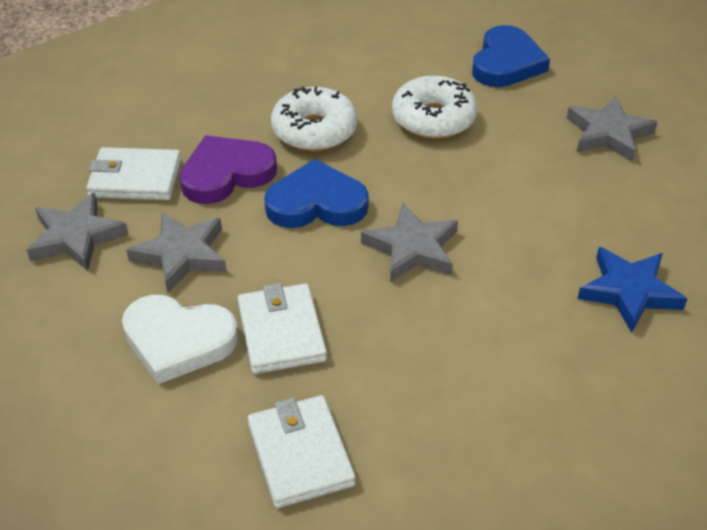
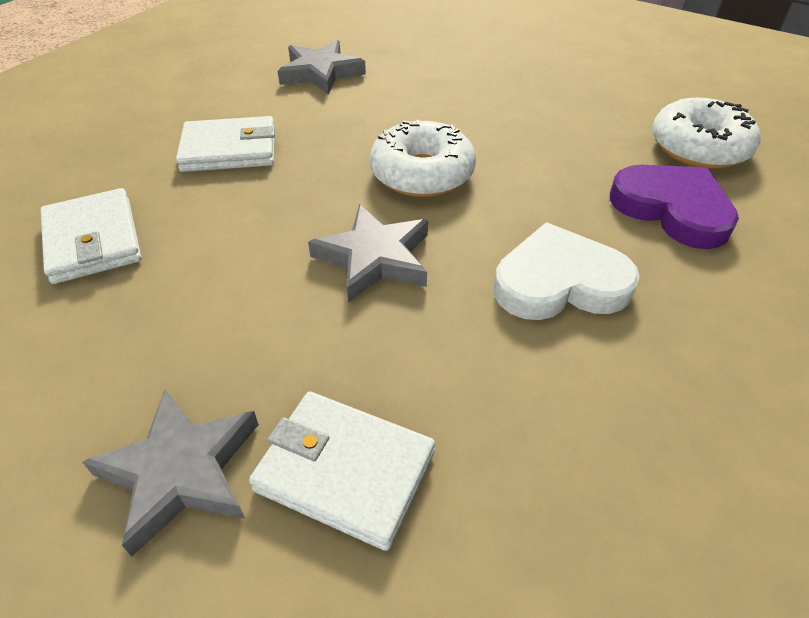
blue heart: [264,159,369,228] [472,25,550,87] = 2 -> none = 0
blue star: [577,247,687,333] = 1 -> none = 0
grey star: [27,192,129,271] [126,212,227,293] [361,203,458,282] [567,96,657,162] = 4 -> [83,389,259,557] [278,40,366,95] [308,204,428,302] = 3

